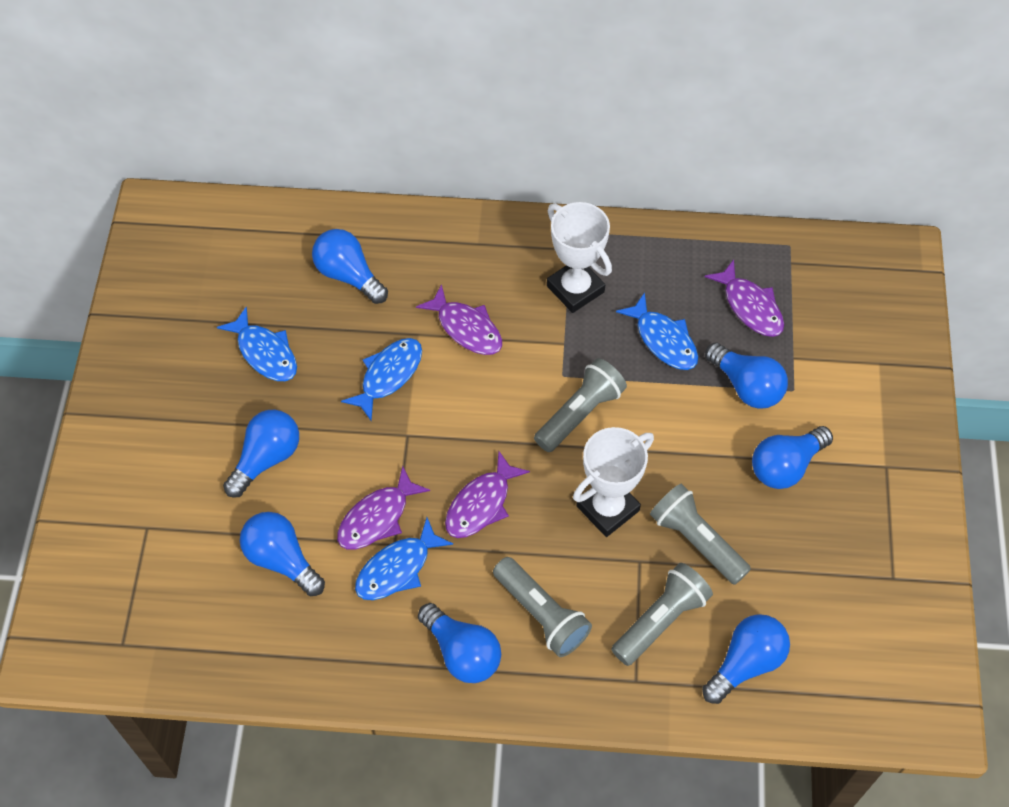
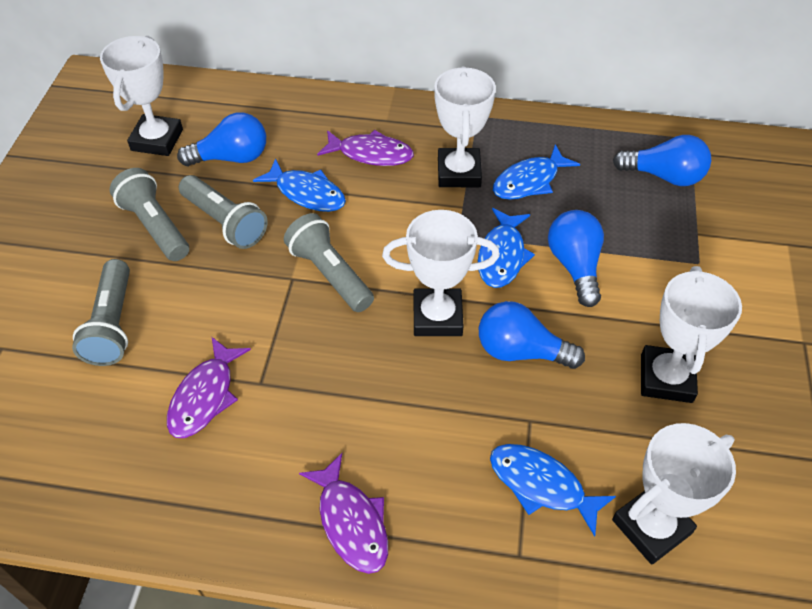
blue light bulb: [223,410,299,498] [240,512,325,596] [312,229,388,304] [418,603,501,683] [702,614,790,704] [705,342,788,409] [752,426,833,489] = 7 -> [177,112,266,166] [479,301,585,369] [548,210,604,307] [613,135,711,186] = 4
purple fish: [337,466,430,550] [416,284,502,355] [445,451,530,538] [705,260,784,337] = 4 -> [167,337,251,438] [299,453,388,574] [317,130,414,166] = 3
white trophy: [547,202,612,313] [573,427,654,537] = 2 -> [100,36,183,156] [382,210,499,336] [434,66,496,187] [612,423,736,565] [641,266,742,403] = 5

